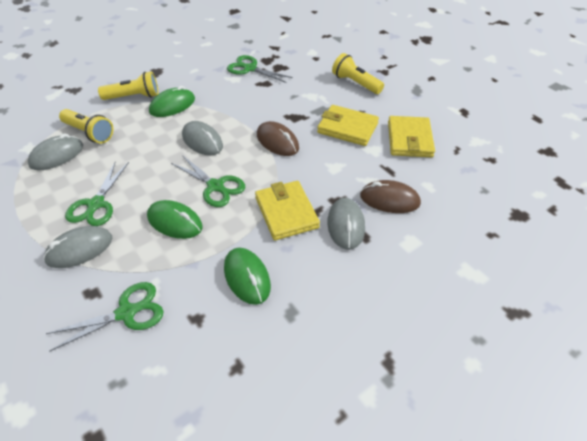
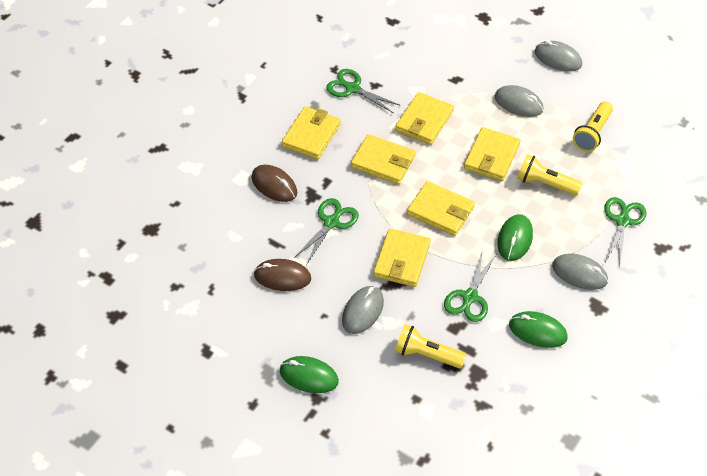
yellow wallet: [255,181,320,240] [317,105,379,146] [388,116,435,157] = 3 -> [282,106,341,159] [351,134,416,185] [373,228,431,287] [395,92,454,145] [407,181,475,236] [464,127,520,181] = 6

